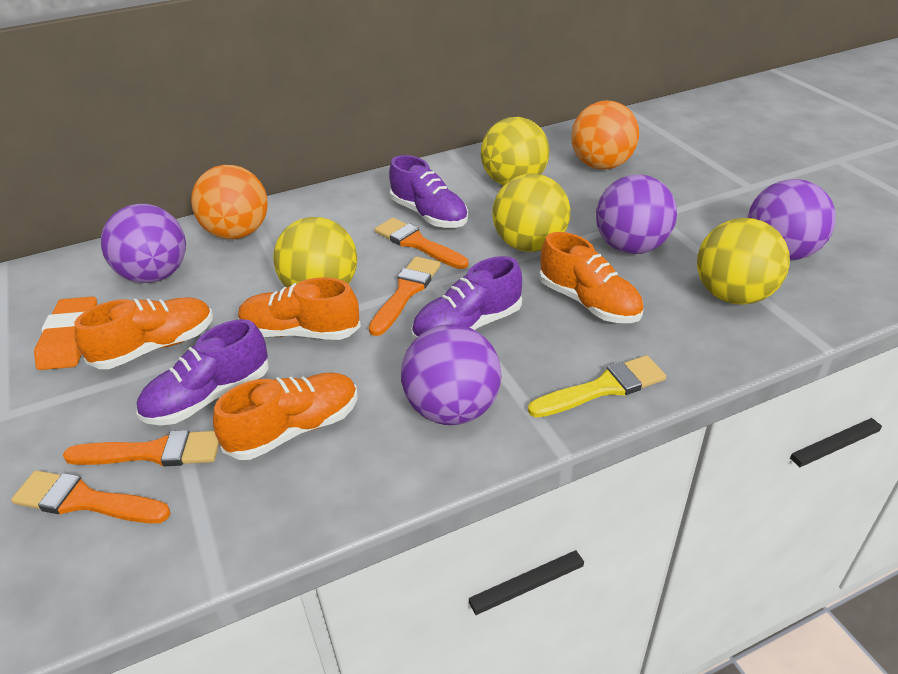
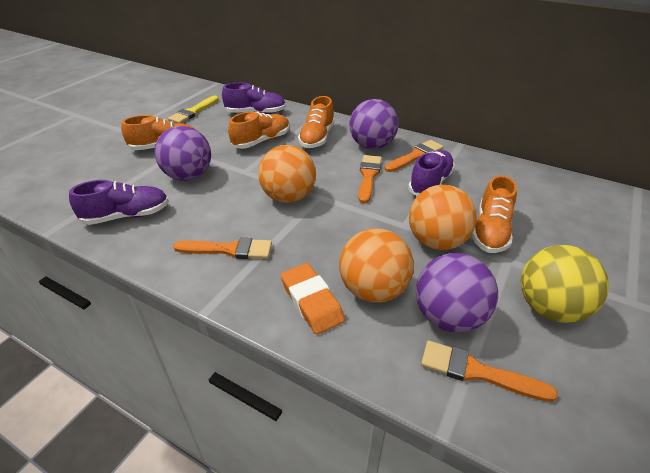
orange ball: [191,165,268,239] [571,100,639,169] = 2 -> [258,145,316,203] [339,228,414,302] [409,185,477,250] = 3
purple ball: [101,204,186,283] [401,324,502,425] [596,174,677,254] [748,179,836,260] = 4 -> [154,126,211,181] [349,99,398,149] [416,253,498,333] = 3
yellow ball: [273,217,357,287] [481,117,549,185] [492,173,570,252] [697,218,790,305] = 4 -> [521,245,609,323] = 1

